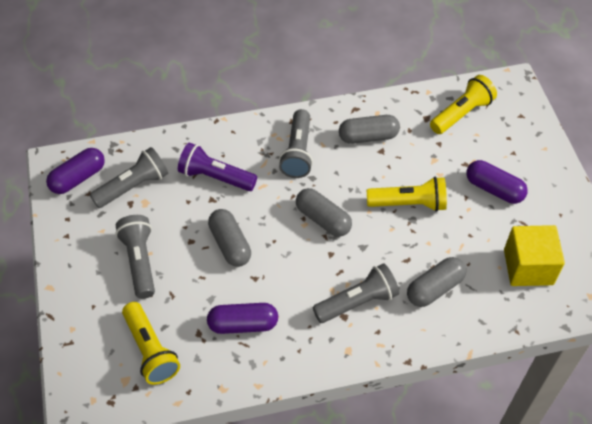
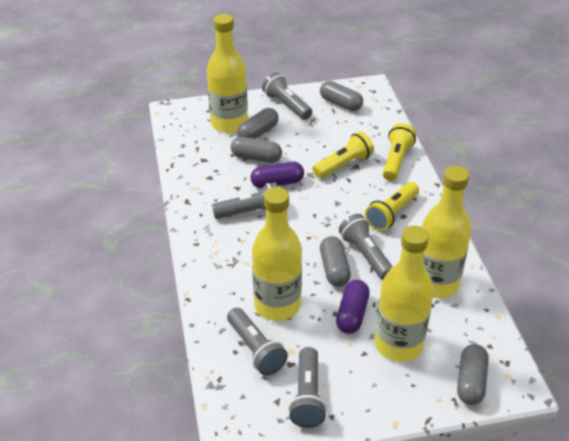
grey capsule: [208,209,251,267] [296,188,352,237] [339,115,400,144] [407,257,466,307] = 4 -> [231,137,282,163] [238,108,279,139] [320,81,363,111] [320,236,351,287] [457,344,489,405] = 5
grey flashlight: [90,147,168,208] [115,215,155,299] [279,109,313,178] [313,264,399,323] = 4 -> [212,182,278,219] [227,308,288,375] [262,72,312,120] [288,347,327,428] [339,214,393,280] = 5
purple capsule: [46,148,105,194] [207,303,278,334] [466,160,528,204] = 3 -> [251,162,304,188] [336,280,370,334] = 2
purple flashlight: [178,142,257,191] = 1 -> none = 0
yellow bottle: none = 0 -> [207,14,248,133] [252,187,302,321] [375,226,434,362] [422,166,472,298] = 4
yellow cube: [504,225,565,286] = 1 -> none = 0

